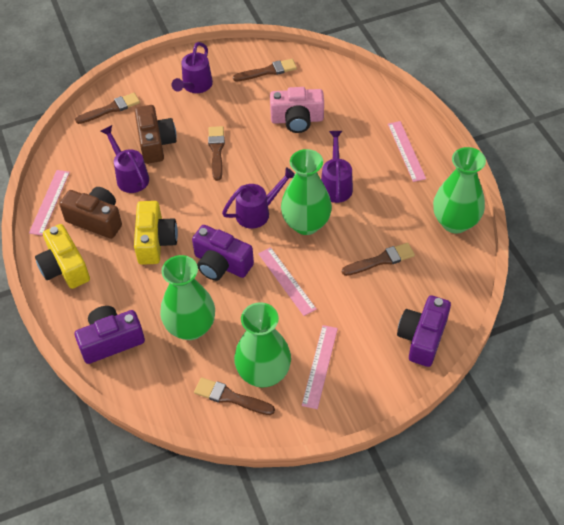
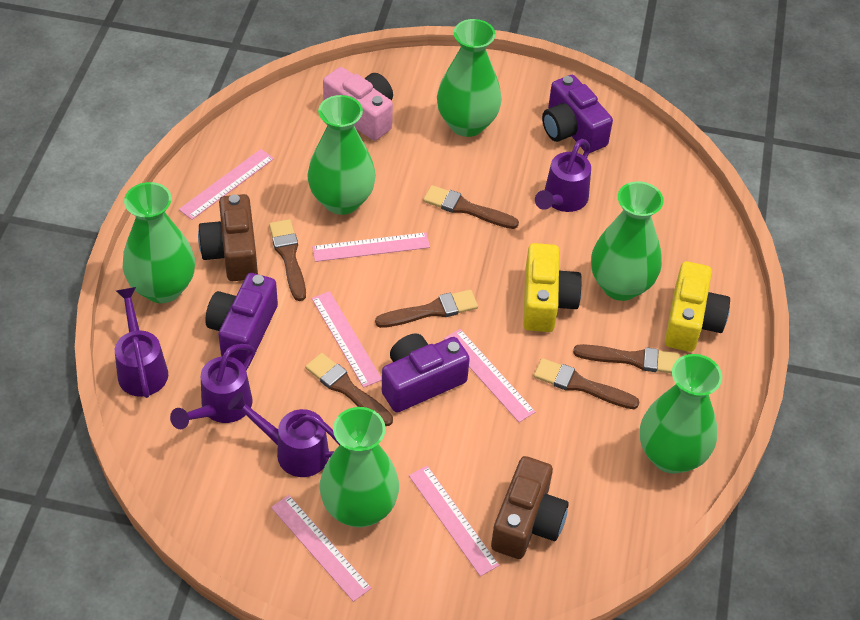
brown brush: [75,93,140,124] [194,377,275,415] [208,126,225,181] [233,59,297,81] [342,243,415,276] = 5 -> [269,219,306,301] [305,353,393,426] [375,290,478,328] [423,185,519,229] [534,358,639,409] [573,344,680,373] = 6
green vase: [160,255,215,340] [234,302,291,387] [281,149,332,235] [433,147,486,233] = 4 -> [123,182,195,303] [307,95,376,215] [319,407,399,527] [437,19,502,137] [591,181,664,301] [640,354,722,474] = 6
pink ruler: [29,170,70,236] [258,247,317,316] [302,325,338,409] [388,121,426,182] = 4 -> [179,149,274,220] [271,495,371,602] [311,291,382,388] [312,232,430,262] [409,466,499,576] [444,329,536,422] = 6

